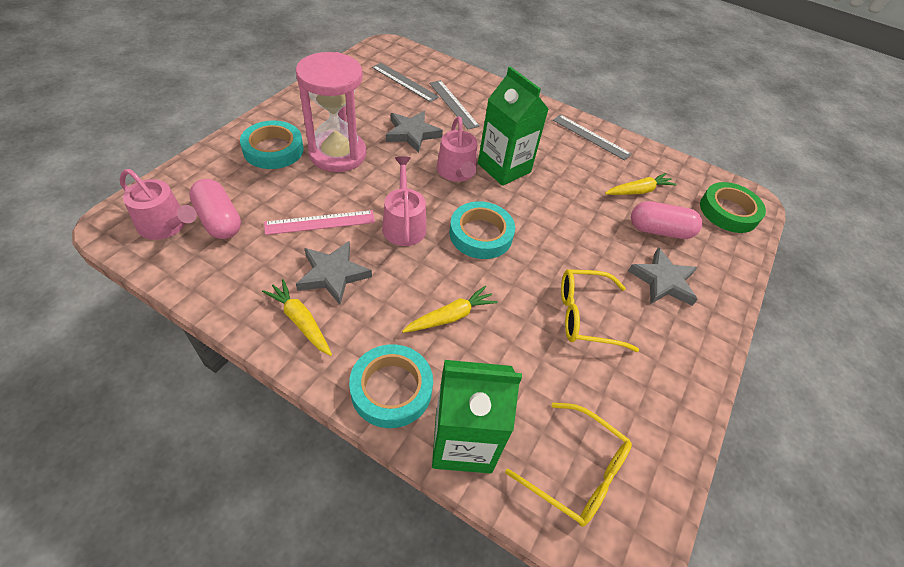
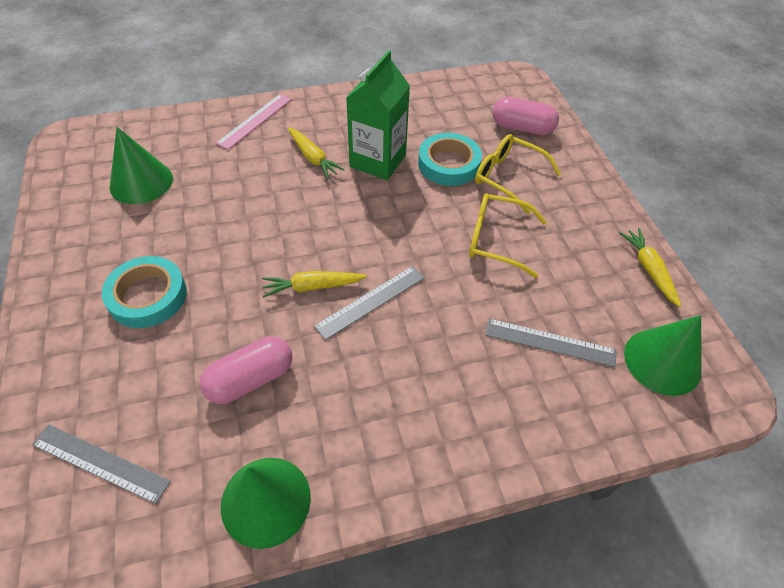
green carton: [432,360,522,473] [478,66,549,186] = 2 -> [346,50,410,180] = 1
green cone: none = 0 -> [109,127,173,204] [221,458,311,549] [624,315,702,396] = 3
green tape: [700,182,766,233] = 1 -> none = 0
grey star: [296,241,372,305] [386,111,443,153] [628,247,698,306] = 3 -> none = 0
pink hourglass: [296,52,366,172] = 1 -> none = 0
pink watering can: [119,169,197,240] [382,156,426,246] [437,116,477,182] = 3 -> none = 0
turquoise tape: [240,121,304,169] [349,344,433,428] [449,201,515,259] = 3 -> [102,256,187,328] [418,133,482,186] = 2

